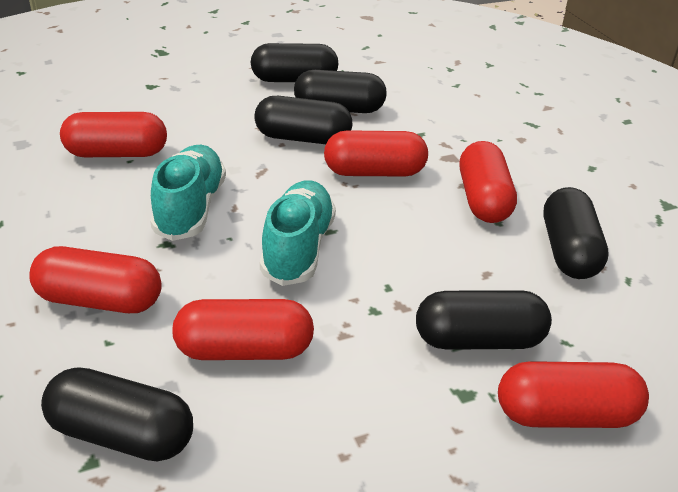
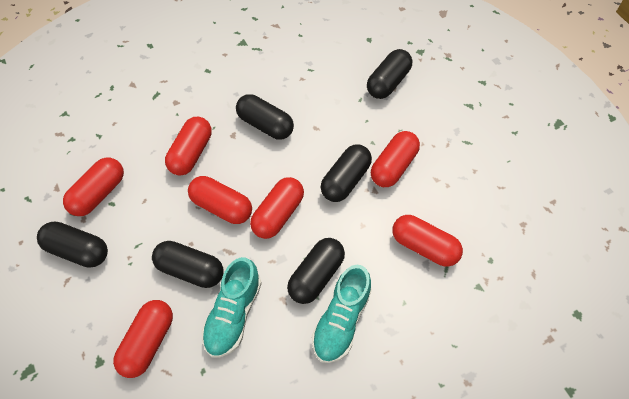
red capsule: [29,246,162,313] [60,112,167,157] [172,299,314,360] [324,130,428,176] [460,141,517,223] [498,361,649,428] = 6 -> [63,158,124,216] [113,300,173,378] [165,117,212,176] [188,176,252,224] [250,177,304,239] [371,131,420,187] [392,215,463,267] = 7

